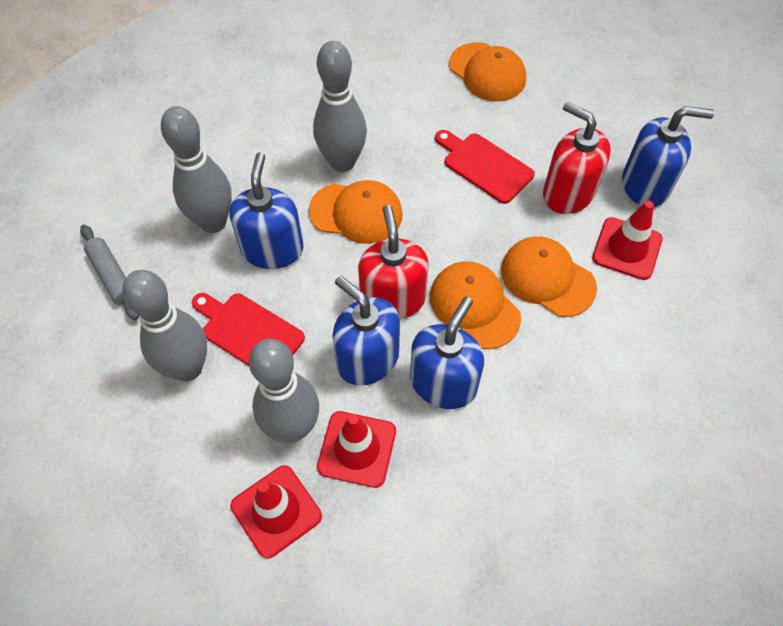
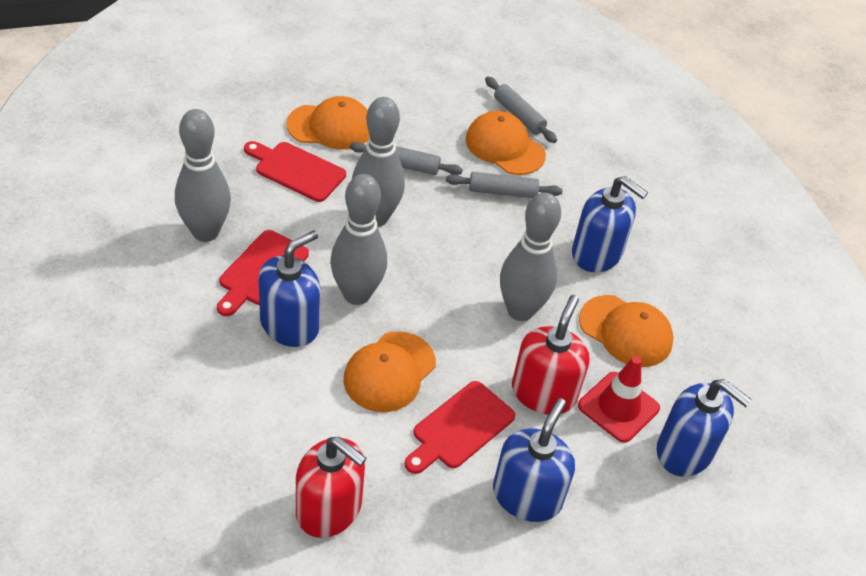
grey rolling pin: [80,224,139,320] = 1 -> [350,142,463,175] [446,172,562,198] [485,77,557,143] = 3
red cutting board: [192,293,305,366] [435,130,535,204] = 2 -> [217,230,309,316] [244,141,346,202] [405,381,515,474] = 3
red traffic cone: [231,465,322,559] [317,411,396,488] [592,201,663,280] = 3 -> [578,356,660,443] = 1

